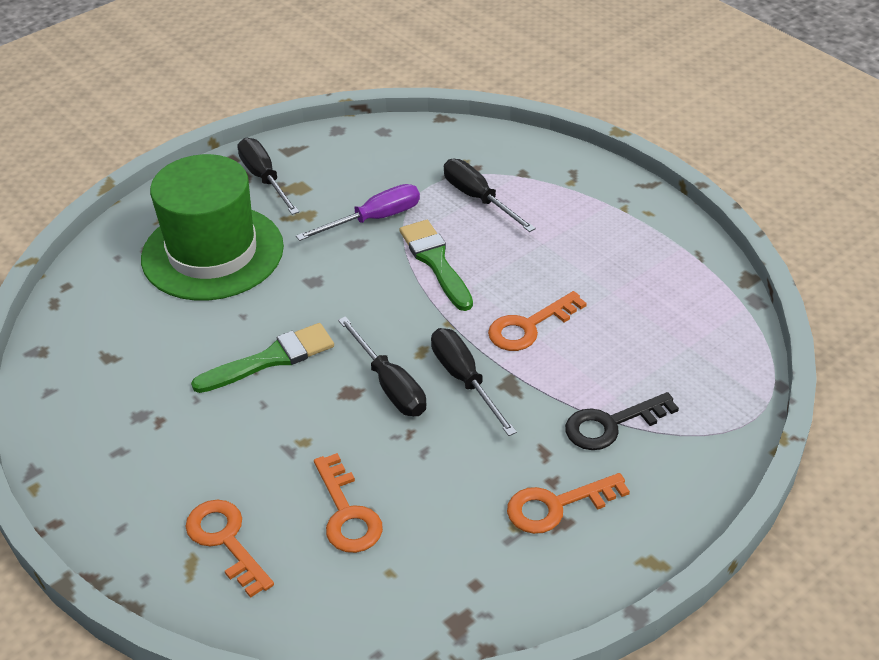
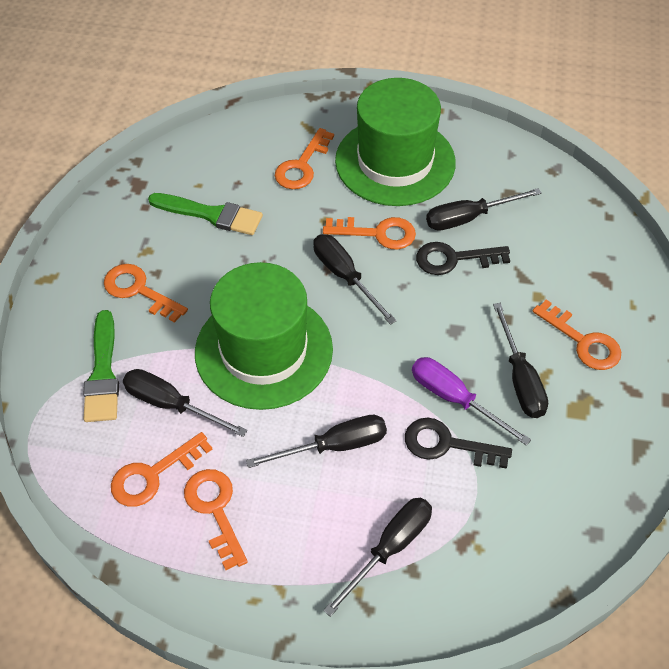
black key: [565,392,679,450] = 1 -> [405,418,512,469] [416,242,510,275] = 2
black screwdriver: [237,138,299,215] [338,316,426,416] [431,328,517,436] [444,159,536,232] = 4 -> [123,369,248,437] [246,415,387,468] [313,234,397,325] [323,498,432,617] [426,188,542,230] [493,303,548,418] = 6
green hat: [141,154,284,300] = 1 -> [195,262,333,410] [335,78,456,206] = 2
orange key: [185,499,274,598] [314,453,383,553] [488,291,587,351] [507,473,630,534] = 4 -> [104,264,188,323] [111,432,212,507] [184,469,248,570] [275,128,334,189] [323,217,416,249] [532,300,621,370] = 6

